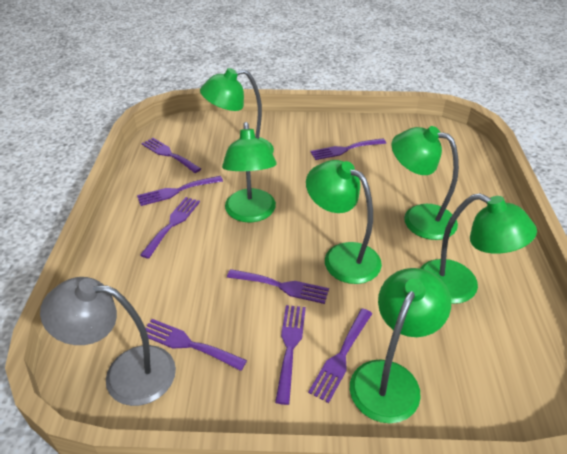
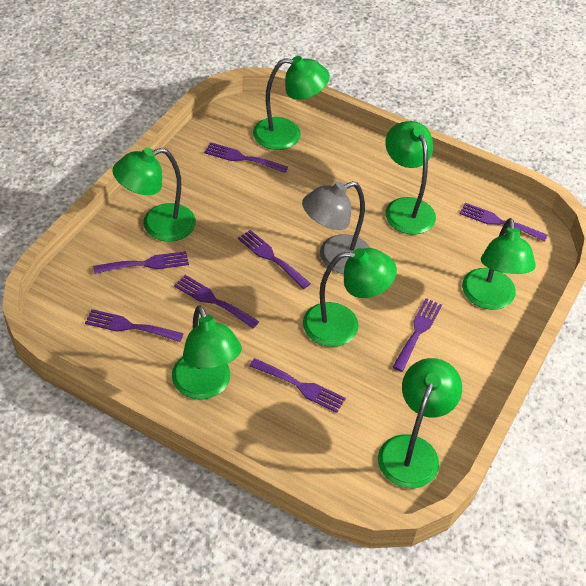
green lamp: [200,68,274,153] [222,122,277,222] [306,160,382,284] [350,268,451,423] [391,126,459,240] [420,193,537,304] = 6 -> [113,148,196,242] [172,305,242,399] [253,56,330,150] [303,248,397,347] [378,358,462,488] [385,121,436,235] [462,218,536,310] = 7

